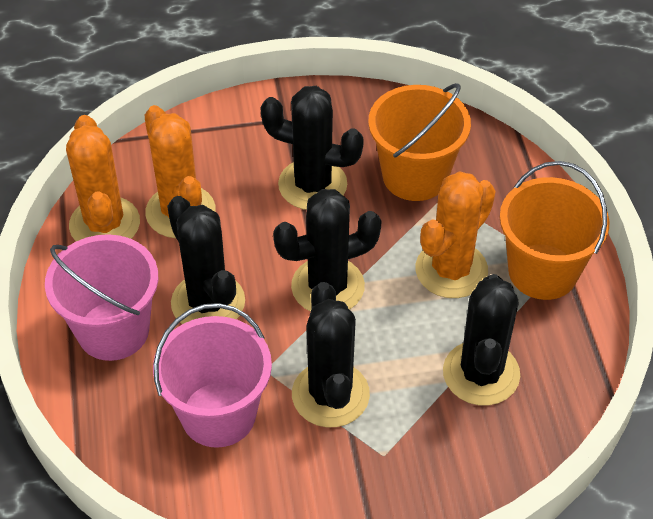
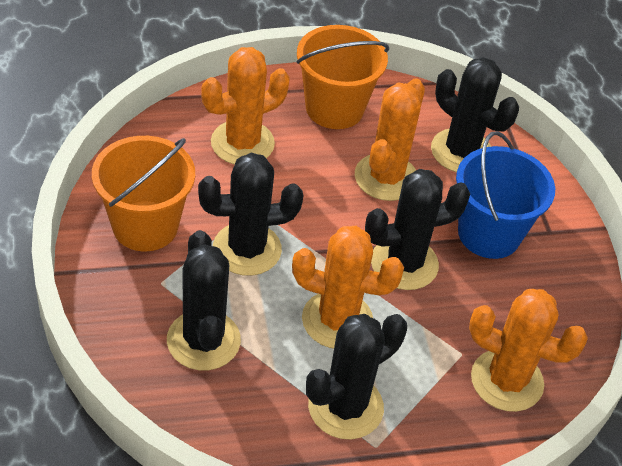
blue bucket: none = 0 -> [456,131,555,259] = 1
orange cactus: [66,115,140,241] [145,105,216,238] [416,171,496,298] = 3 -> [201,47,290,165] [292,226,404,348] [355,78,425,201] [469,289,588,412] = 4
pink bucket: [45,234,158,361] [153,303,272,448] = 2 -> none = 0

